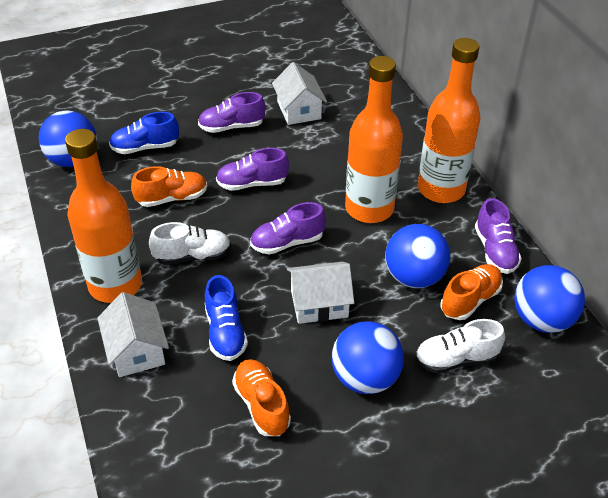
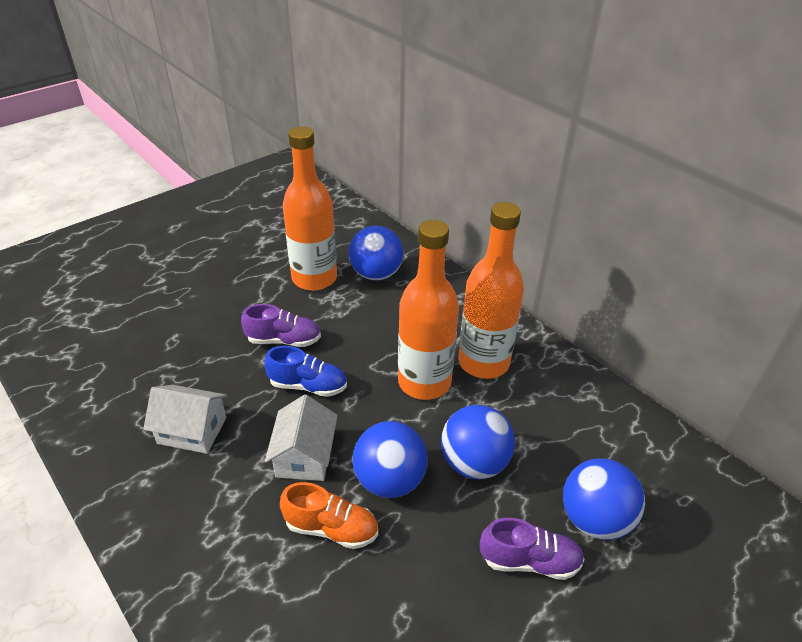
blue shoe: [109,112,179,154] [205,275,248,361] = 2 -> [264,346,347,397] = 1
orange shoe: [131,166,207,207] [232,359,291,436] [441,264,503,320] = 3 -> [280,482,378,549] = 1
purple shoe: [198,92,265,133] [216,148,289,191] [250,202,326,255] [475,198,522,274] = 4 -> [241,304,321,347] [480,518,585,580] = 2
white house: [97,292,169,377] [272,62,327,125] [287,262,354,324] = 3 -> [143,385,227,454] [265,394,338,481] = 2
white shoe: [149,222,231,265] [415,319,505,373] = 2 -> none = 0

